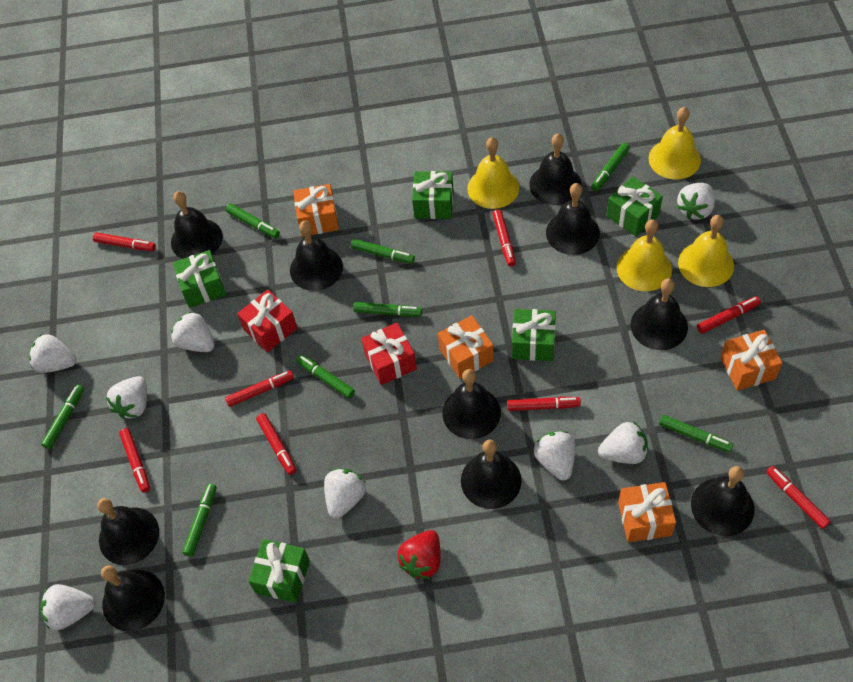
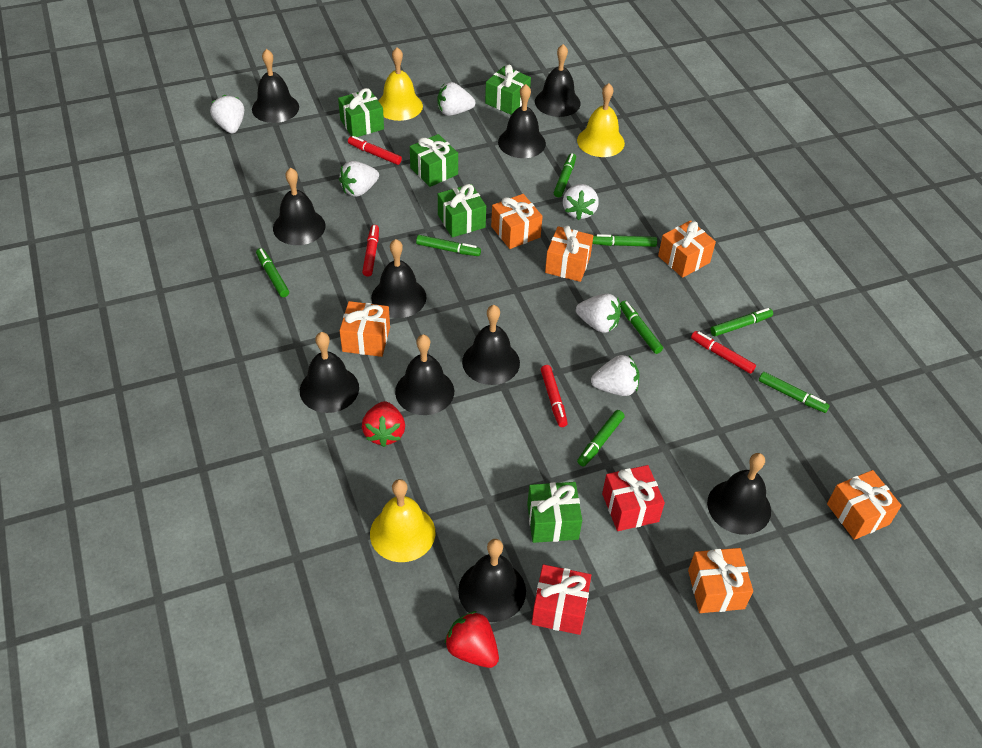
orange gift: [293,184,339,237] [438,315,494,379] [618,482,676,542] [720,330,782,391] = 4 -> [340,301,390,357] [491,194,543,249] [545,225,593,282] [658,220,716,278] [688,548,753,613] [827,470,902,540] = 6
red marker: [93,232,156,251] [119,428,150,492] [225,371,294,407] [256,413,296,475] [492,209,516,267] [507,397,581,411] [697,296,761,334] [766,466,831,529] = 8 -> [348,136,402,165] [362,225,379,277] [541,365,568,427] [691,331,756,374] = 4
red strawberry: [397,530,441,579] = 1 -> [362,401,405,447] [445,611,499,668] = 2
white strawberry: [29,334,77,373] [40,584,95,630] [106,376,147,419] [171,311,215,352] [324,468,366,519] [534,431,575,481] [598,421,648,464] [677,183,715,219] = 8 -> [210,95,244,133] [339,161,379,197] [438,82,475,116] [563,184,599,220] [576,293,621,333] [591,355,640,396] = 6
yellow bell: [467,137,519,209] [617,219,672,291] [648,107,701,180] [678,215,734,287] = 4 -> [370,479,435,562] [378,47,423,121] [577,83,625,157] = 3

